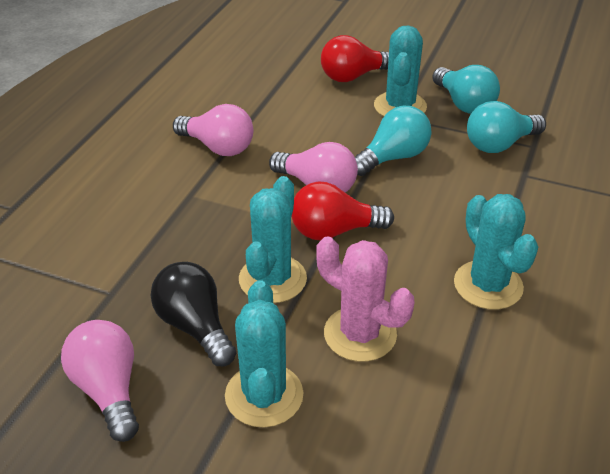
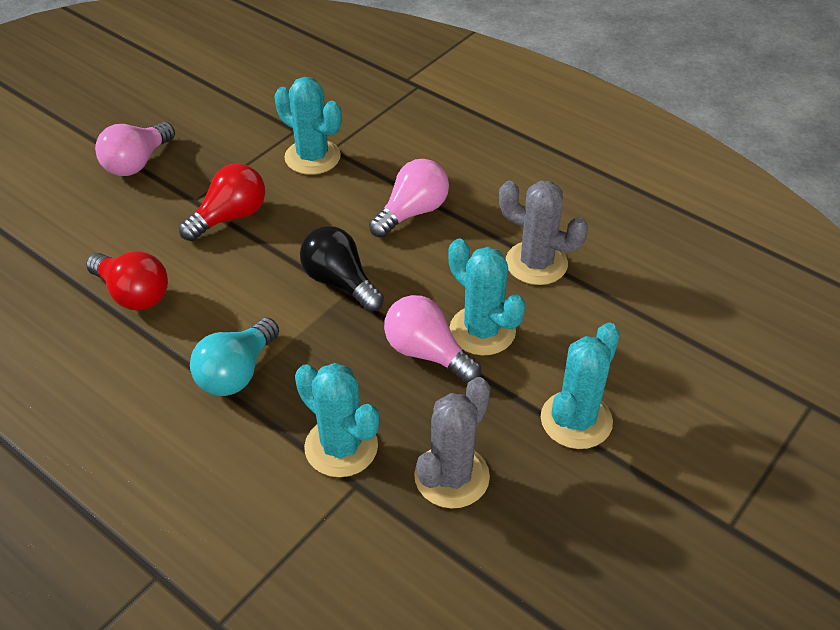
grey cactus: none = 0 -> [414,377,490,508] [499,181,588,285] = 2
pink cactus: [316,236,415,362] = 1 -> none = 0
turquoise light bulb: [355,106,431,176] [432,65,500,114] [467,101,546,153] = 3 -> [190,318,279,396] = 1

